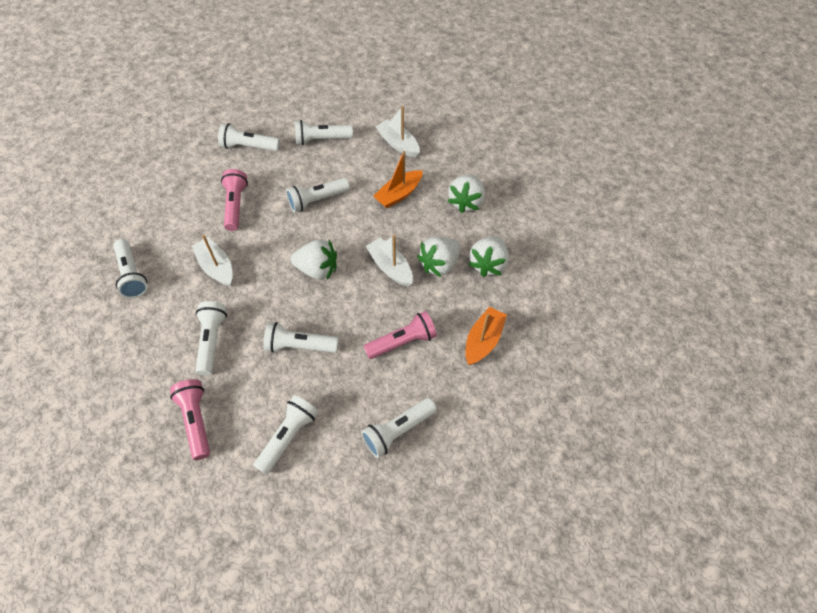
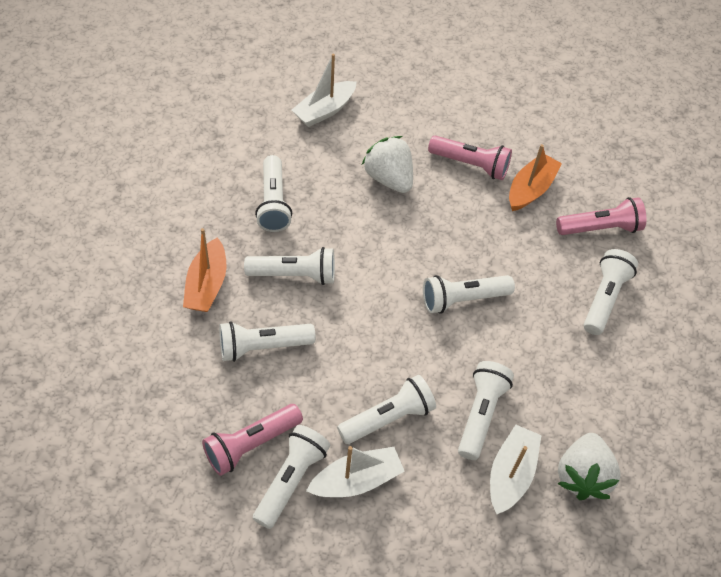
white strawberry: [291,239,337,280] [417,237,461,277] [448,174,485,213] [469,236,509,277] = 4 -> [362,136,413,193] [557,433,621,500] = 2

